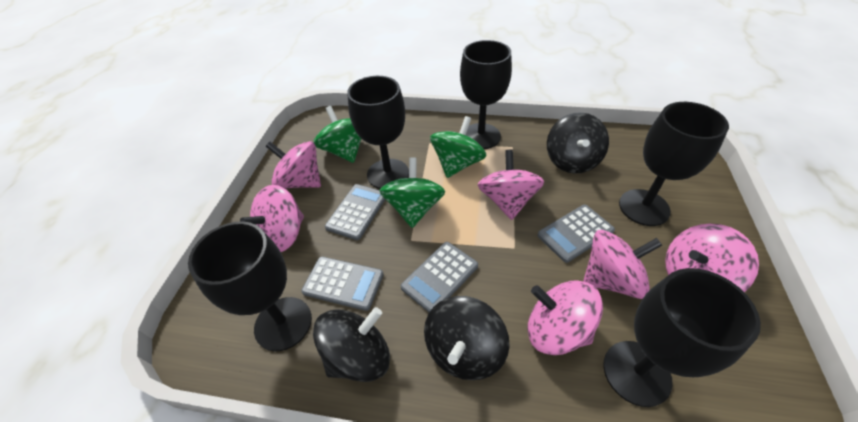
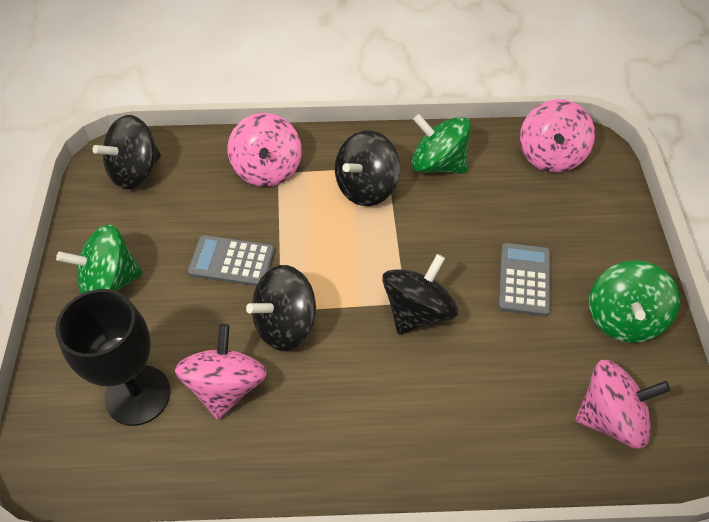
black goblet: [188,221,312,351] [347,76,409,189] [460,40,512,149] [603,268,761,407] [619,102,729,226] = 5 -> [55,289,170,426] = 1
black spinning top: [313,307,390,382] [424,296,510,380] [547,112,609,174] = 3 -> [93,115,161,190] [246,265,316,351] [335,130,400,206] [382,254,458,335] = 4
grey calculator: [301,257,384,311] [325,184,386,240] [401,242,478,312] [537,205,615,263] = 4 -> [188,235,275,286] [498,243,550,316] = 2
pink spinning top: [240,185,304,252] [266,141,321,189] [478,150,544,220] [528,280,603,355] [583,230,662,299] [665,224,759,292] = 6 -> [175,324,267,420] [228,113,302,187] [520,99,595,173] [575,360,671,449] = 4

